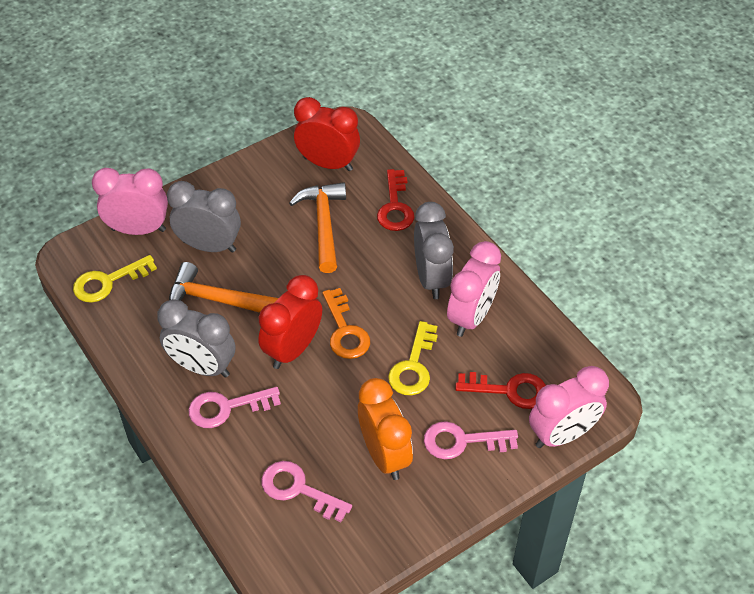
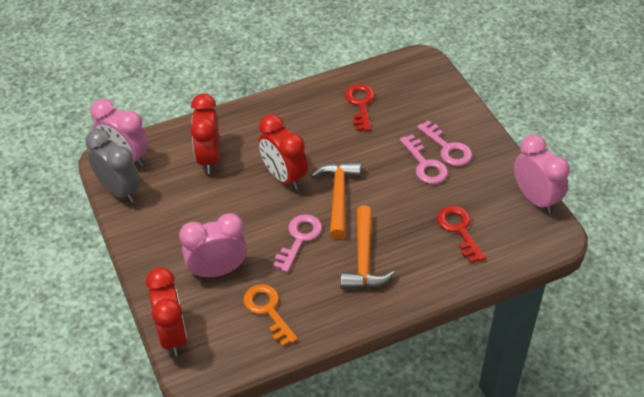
grey clock: [157,299,235,378] [167,181,241,253] [414,202,454,299] = 3 -> [85,129,140,203] = 1
orange clock: [358,378,413,480] = 1 -> none = 0
red clock: [258,275,322,369] [294,97,360,171] = 2 -> [146,267,187,356] [190,94,220,174] [259,114,308,190] = 3
yellow key: [73,255,157,303] [388,321,438,395] = 2 -> none = 0

